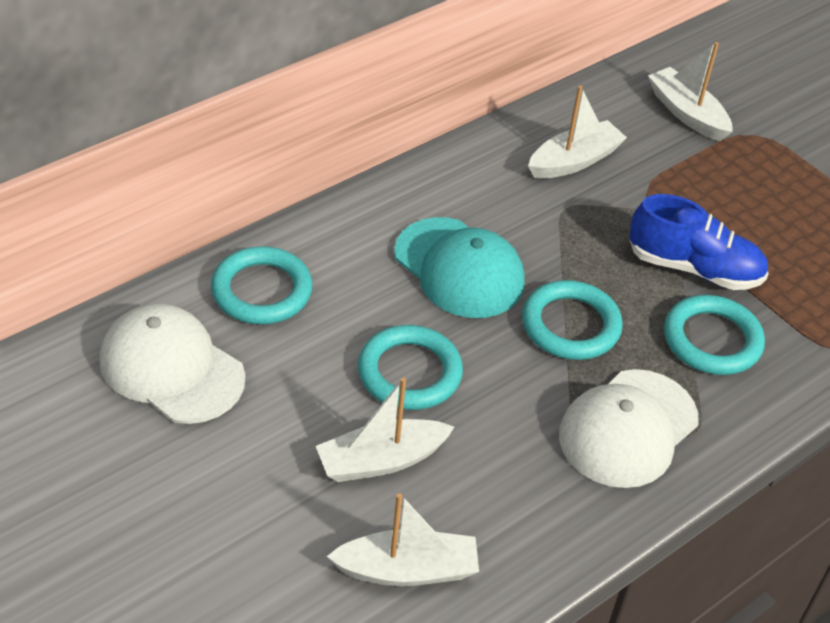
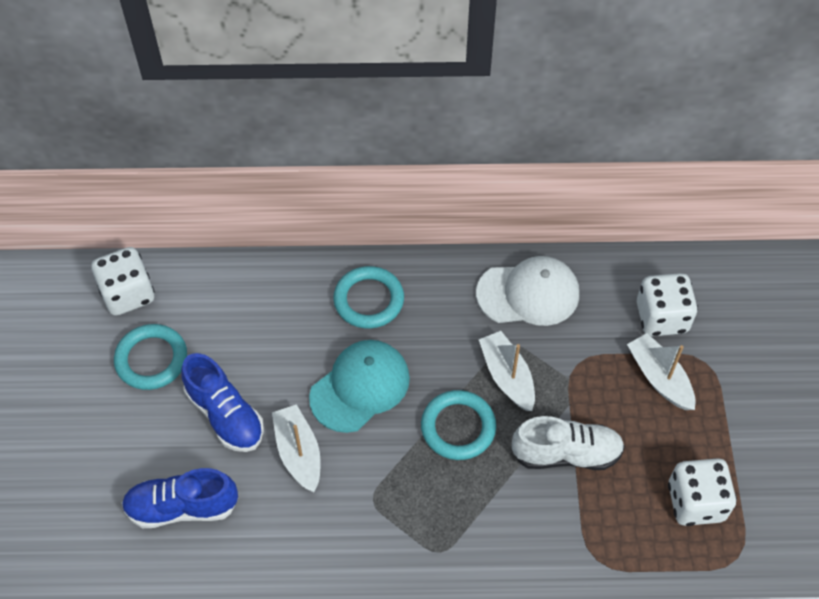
blue shoe: [629,194,768,290] = 1 -> [122,468,238,528] [181,353,264,452] = 2
turquoise ring: [211,246,312,324] [358,325,463,410] [522,280,623,360] [664,295,765,375] = 4 -> [114,324,187,390] [333,266,404,329] [421,390,496,460] = 3
white boat: [316,378,454,482] [327,493,479,586] [528,86,627,179] [648,42,733,141] = 4 -> [272,404,321,492] [479,331,535,411] [627,333,695,410] = 3
white cap: [99,303,245,424] [559,369,699,488] = 2 -> [476,256,579,326] = 1
white dice: none = 0 -> [92,247,155,316] [637,273,698,336] [668,458,737,526] = 3
white shoe: none = 0 -> [512,416,625,470] = 1

